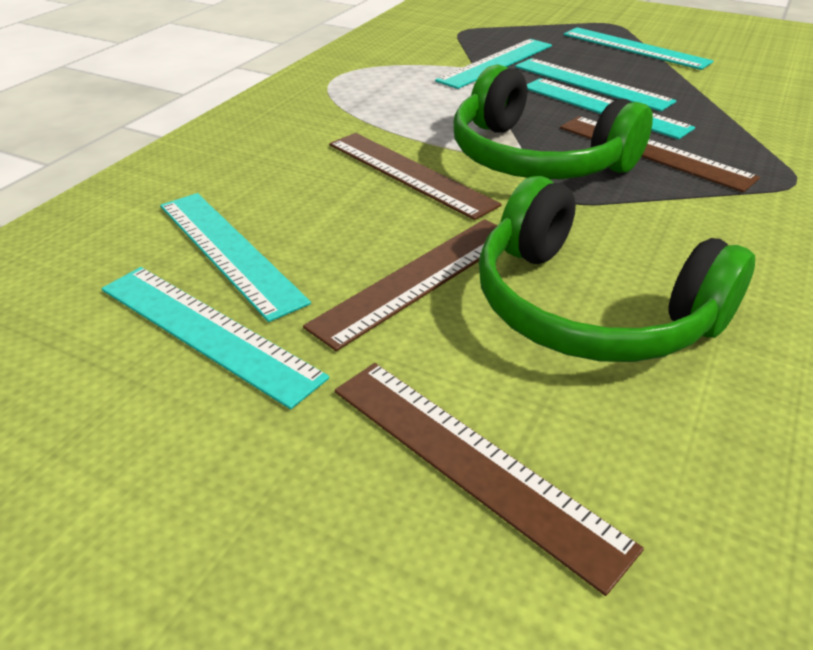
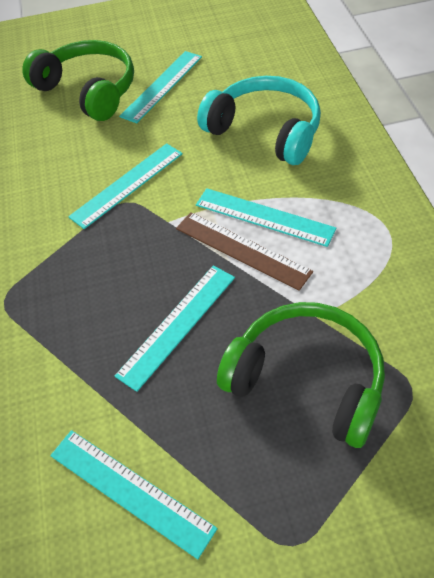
brown ruler: [303,219,498,351] [329,133,502,220] [335,363,644,596] [560,116,760,192] = 4 -> [176,212,313,291] = 1
turquoise headphones: none = 0 -> [197,76,321,165] = 1
turquoise ruler: [102,267,329,409] [160,193,311,322] [435,39,552,89] [515,58,676,112] [527,78,695,140] [563,27,714,70] = 6 -> [50,430,218,559] [68,143,183,229] [115,265,235,392] [119,51,202,123] [196,188,337,247] = 5

